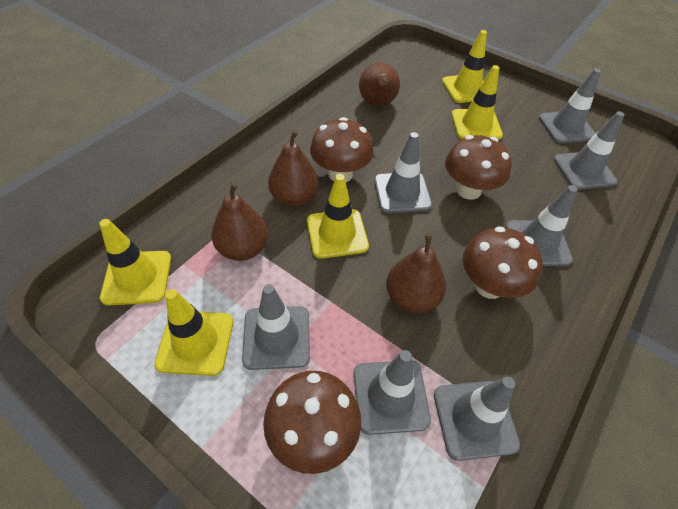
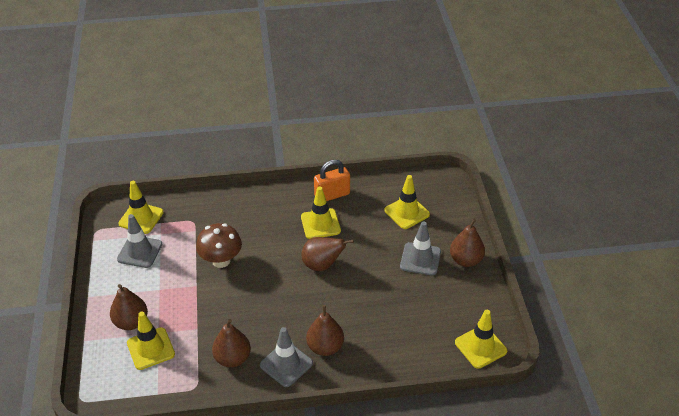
brown mushroom: [263,371,361,474] [310,117,374,182] [445,135,512,200] [463,226,543,299] = 4 -> [196,223,242,268] = 1
brown pear: [211,182,268,261] [268,130,319,207] [359,63,400,106] [386,233,446,314] = 4 -> [110,284,148,330] [212,319,251,368] [301,237,354,271] [306,305,344,356] [450,218,485,267] = 5
grey traffic cone: [242,284,310,370] [353,350,431,435] [374,132,432,213] [434,377,520,461] [506,185,578,266] [539,68,601,143] [554,111,625,190] = 7 -> [117,214,163,268] [260,327,313,387] [400,221,441,275] = 3
orange padlock: none = 0 -> [314,160,350,201] = 1

